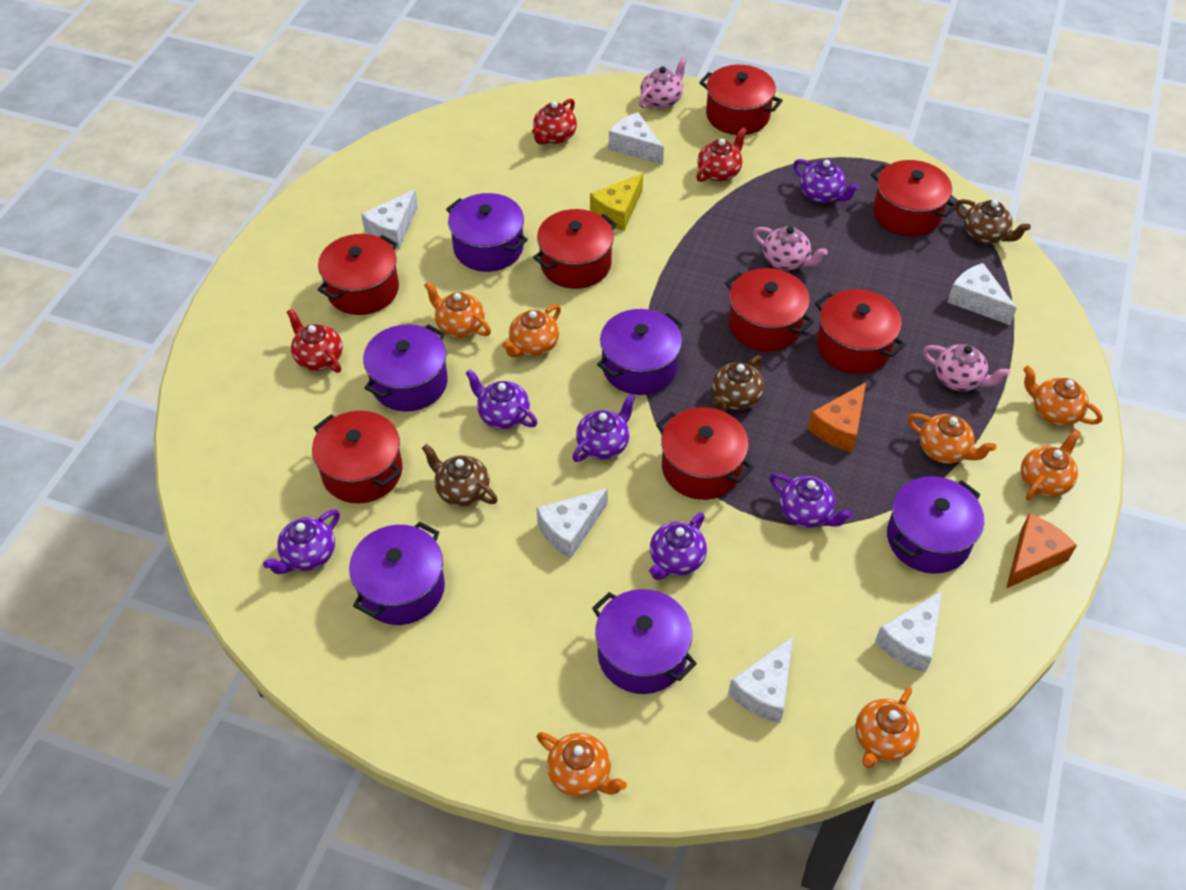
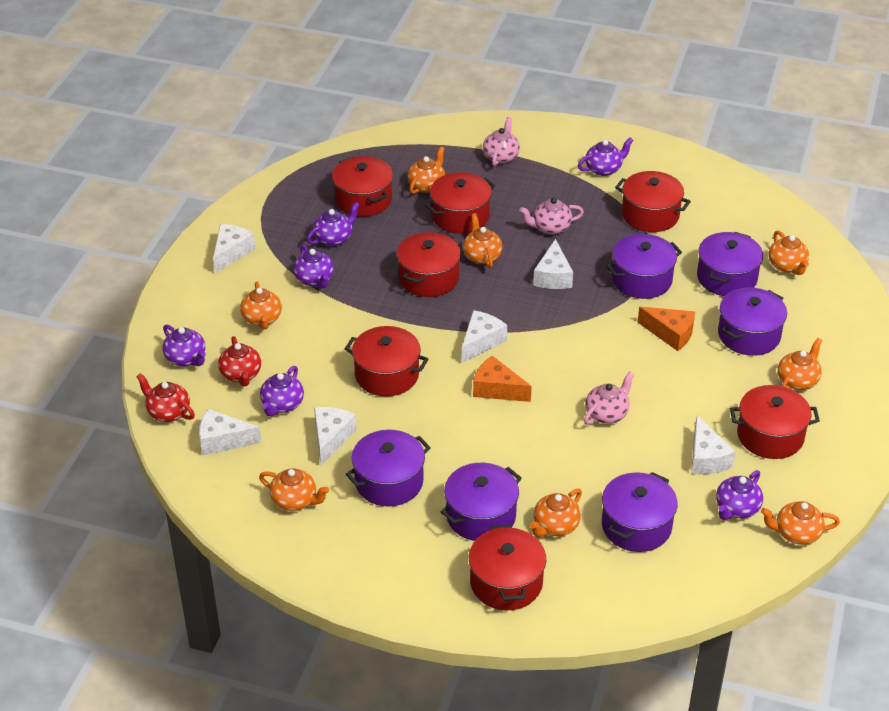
brown teapot: [422,444,498,506] [712,355,764,412] [955,199,1031,244] = 3 -> none = 0
orange teapot: [424,281,491,338] [502,304,561,358] [537,732,627,797] [855,687,919,768] [908,413,996,464] [1021,429,1081,500] [1023,366,1103,426] = 7 -> [240,282,282,330] [259,468,329,511] [408,146,445,194] [463,213,503,268] [530,488,582,537] [761,501,840,545] [769,230,809,275] [778,338,822,390] = 8
red pot: [312,411,402,503] [318,234,399,315] [533,209,617,289] [656,407,754,500] [699,65,783,135] [725,268,814,352] [815,289,906,374] [871,160,957,236] = 8 -> [332,156,393,217] [345,326,428,396] [397,232,461,297] [426,172,495,234] [469,524,546,610] [615,171,691,232] [730,385,820,459] = 7
red teapot: [287,309,343,373] [532,98,577,145] [696,127,747,182] = 3 -> [136,373,195,422] [218,336,261,386] = 2
yellow cheese: [590,173,643,231] = 1 -> none = 0

